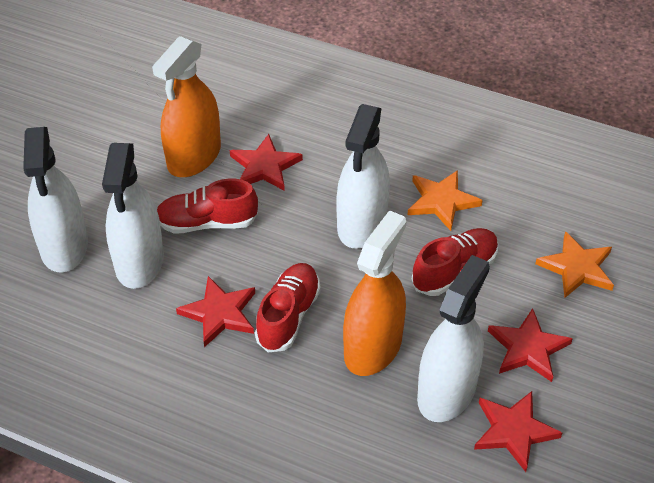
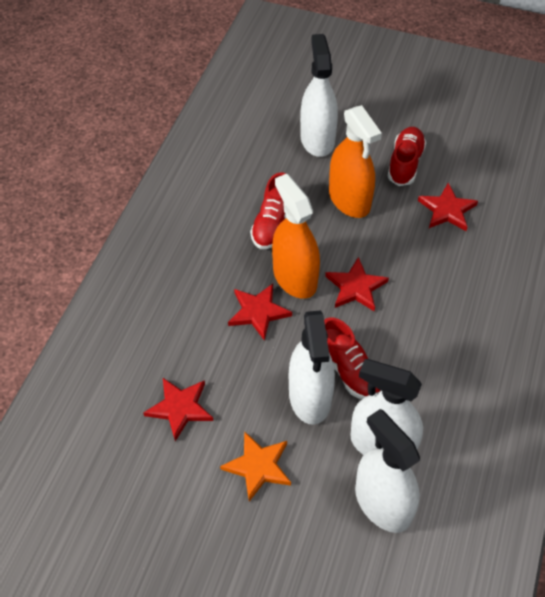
orange star: [408,170,482,231] [535,231,614,298] = 2 -> [220,431,291,502] = 1

